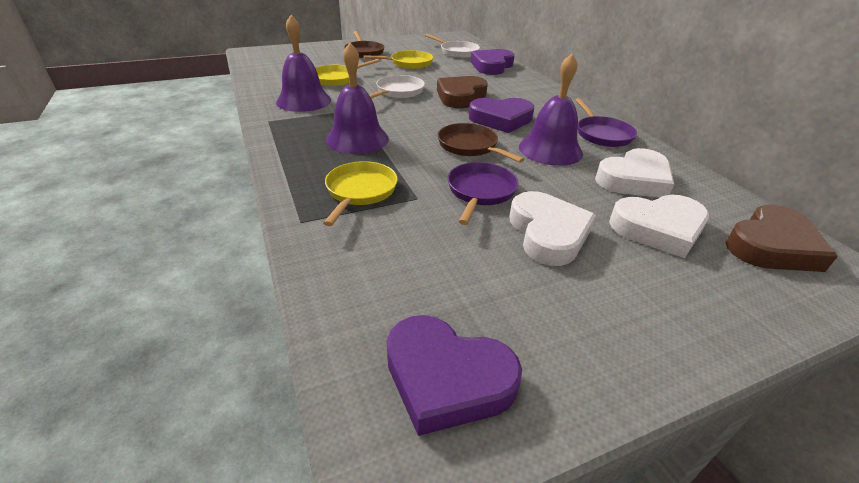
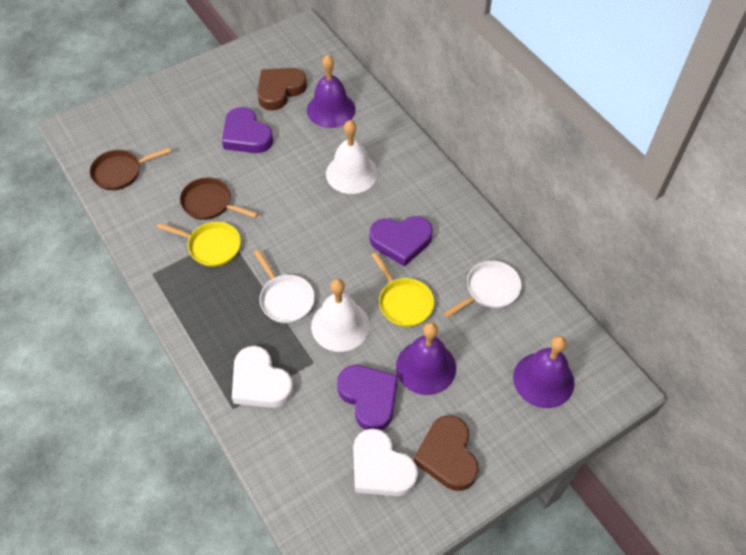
purple pan: [447,162,519,225] [575,98,637,147] = 2 -> none = 0
white bell: none = 0 -> [311,279,370,352] [326,120,378,194] = 2
white heart: [509,191,596,266] [595,148,674,198] [609,194,709,258] = 3 -> [232,346,294,408] [353,428,418,496] = 2
yellow pan: [316,59,380,86] [324,161,398,226] [364,50,433,69] = 3 -> [157,222,241,267] [371,252,434,327] = 2

